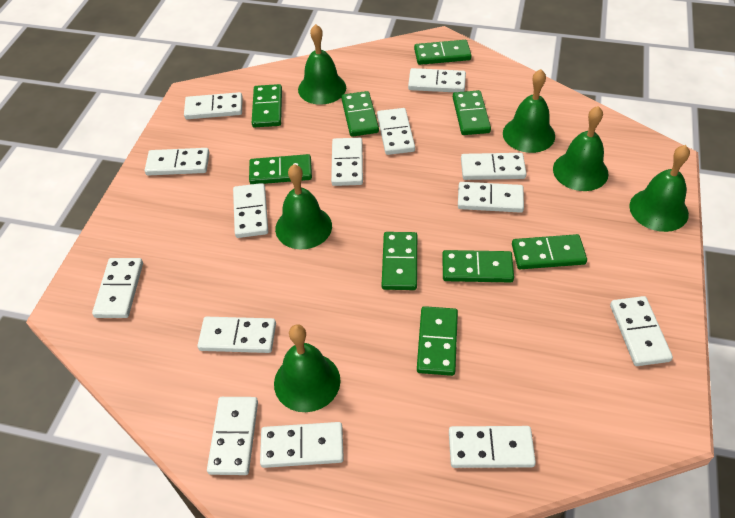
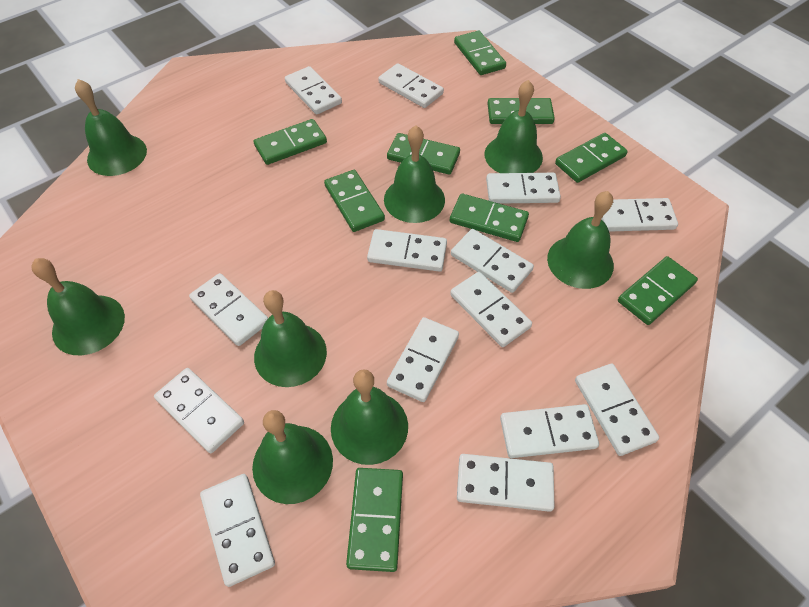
green bell: [274,324,341,412] [275,164,332,250] [298,24,346,105] [503,69,555,153] [553,106,609,191] [629,145,690,232] = 6 -> [32,258,125,355] [75,79,147,176] [252,410,333,504] [254,290,327,387] [331,369,408,465] [384,126,445,223] [485,80,543,173] [547,191,614,289] = 8

